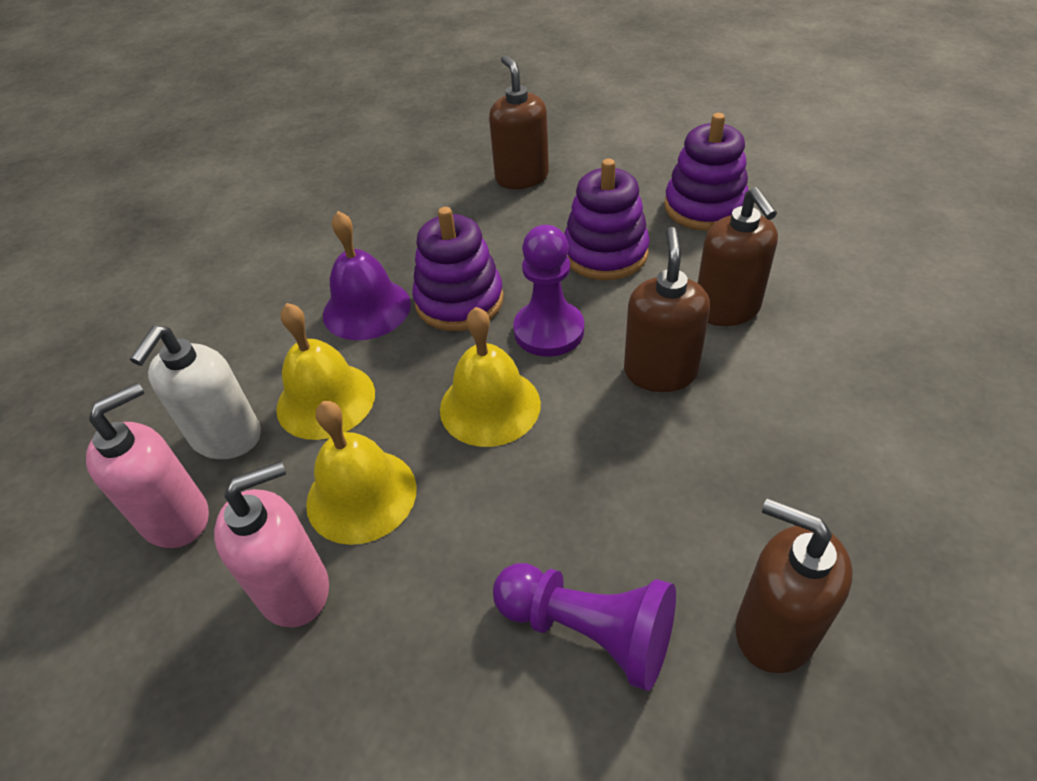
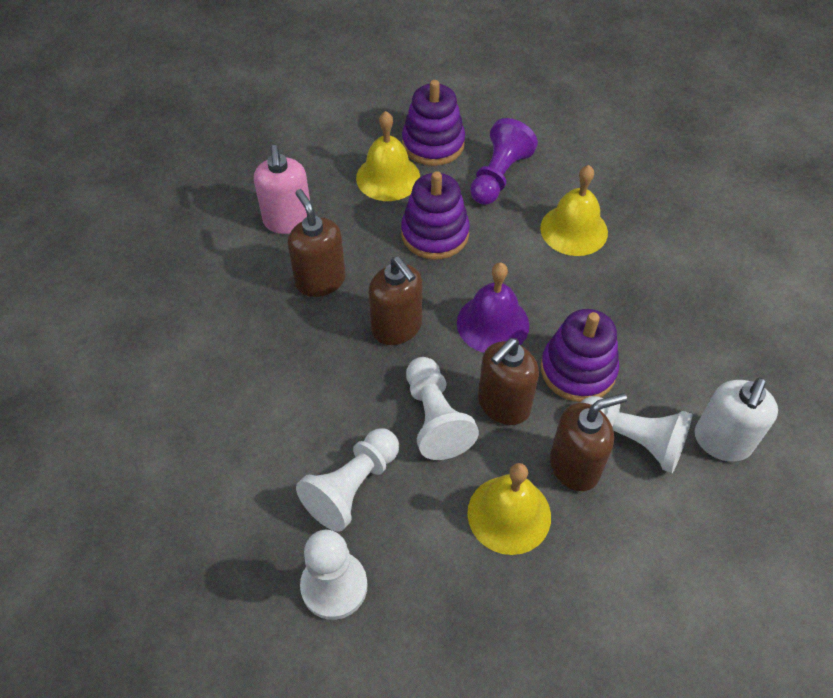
pink soap dispenser: [86,382,209,548] [214,461,329,627] = 2 -> [254,145,310,234] = 1
purple pawn: [493,563,676,691] [513,225,584,357] = 2 -> [470,118,538,205] = 1
white pawn: none = 0 -> [296,429,399,532] [300,530,368,620] [406,357,479,460] [580,396,692,473] = 4

